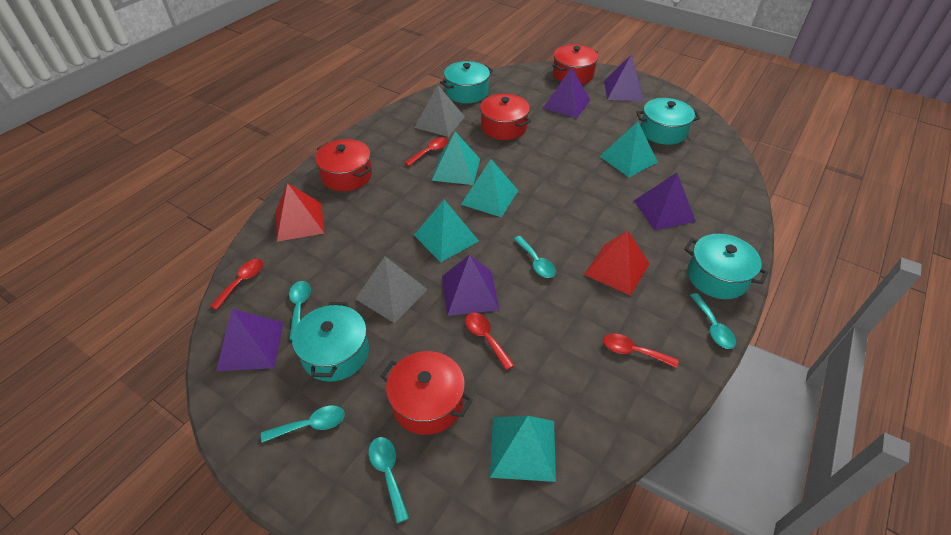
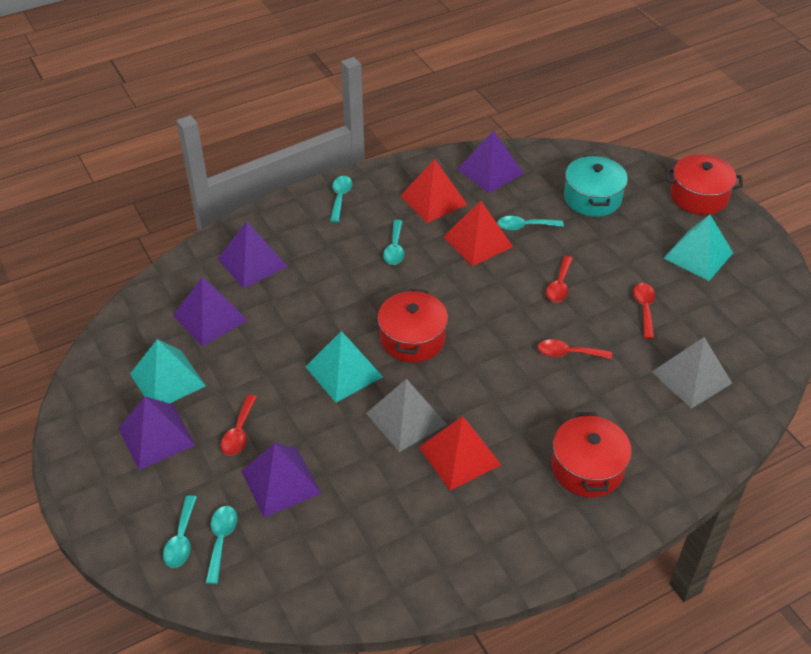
red pot: [315,139,372,191] [381,351,473,435] [480,94,531,140] [552,45,598,84] = 4 -> [378,289,448,362] [552,412,632,497] [666,154,743,215] = 3
red pyramid: [276,183,325,242] [584,231,650,296] = 2 -> [400,159,467,223] [419,416,501,491] [443,201,513,266] = 3
turquoise pot: [292,302,369,382] [440,61,493,104] [636,98,700,145] [684,234,768,299] = 4 -> [564,155,628,217] = 1
turquoise pyramid: [414,200,479,262] [431,132,480,185] [461,159,519,217] [490,416,556,482] [599,122,658,177] = 5 -> [130,339,206,404] [306,331,383,403] [663,214,733,281] = 3

